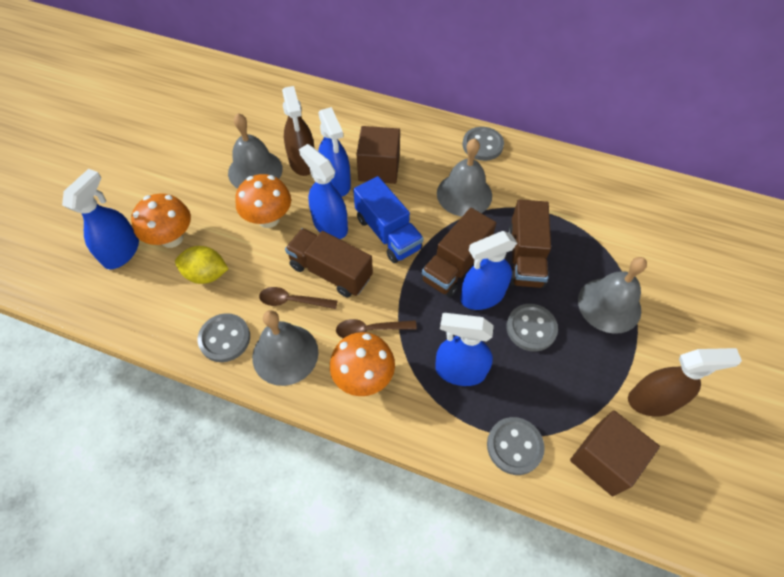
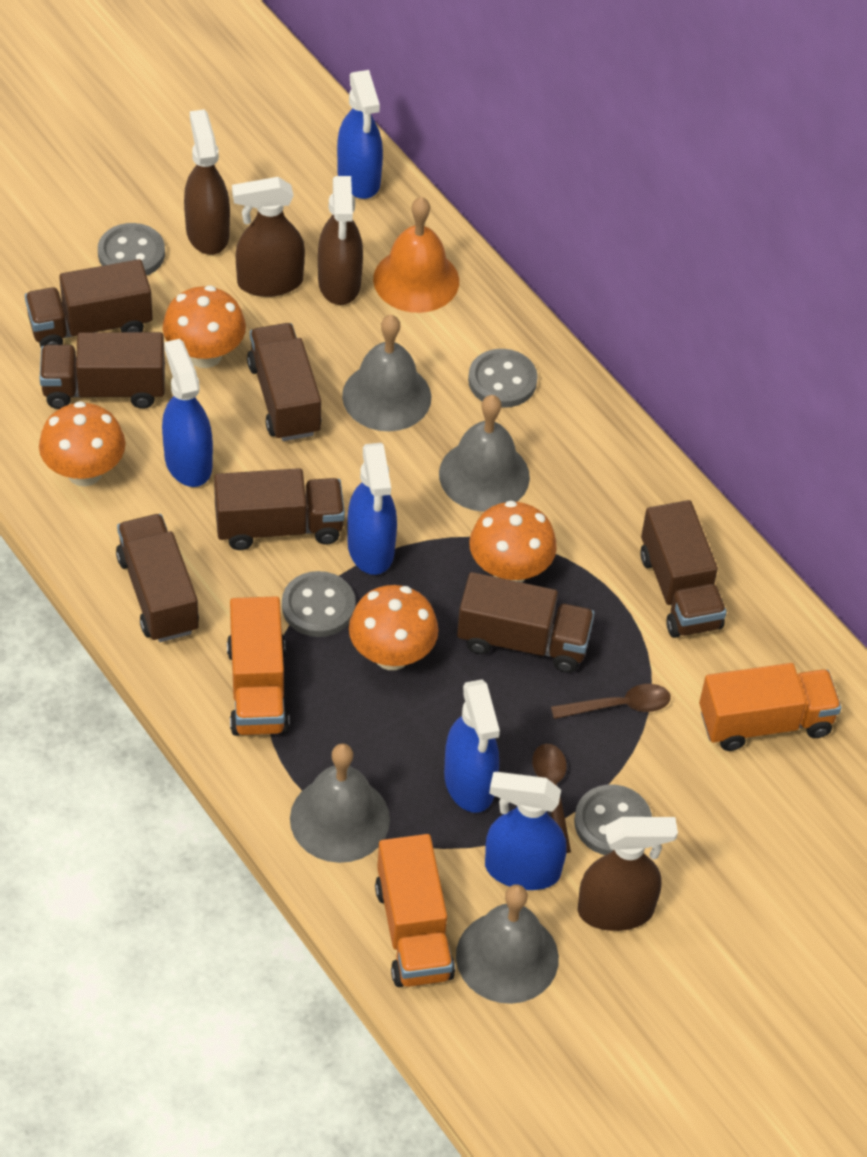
blue truck: [353,176,424,263] = 1 -> none = 0
brown cube: [356,126,400,184] [570,411,660,496] = 2 -> none = 0
brown spray bottle: [282,86,314,176] [628,348,742,417] = 2 -> [184,110,230,255] [232,177,305,297] [318,176,363,305] [578,817,678,931] = 4
brown truck: [285,228,373,298] [421,208,496,297] [508,199,551,288] = 3 -> [25,259,153,347] [40,332,165,409] [116,514,199,642] [214,468,345,550] [247,323,321,441] [457,572,594,673] [640,500,727,638] = 7
orange bell: none = 0 -> [373,197,459,313] = 1
orange mushroom: [131,193,191,248] [235,174,291,228] [330,332,395,396] = 3 -> [39,401,125,486] [163,285,246,368] [349,585,439,670] [469,500,557,582] = 4
orange truck: none = 0 -> [227,596,290,735] [375,834,455,987] [699,663,841,751] = 3
yellow lemon: [175,246,228,284] = 1 -> none = 0

